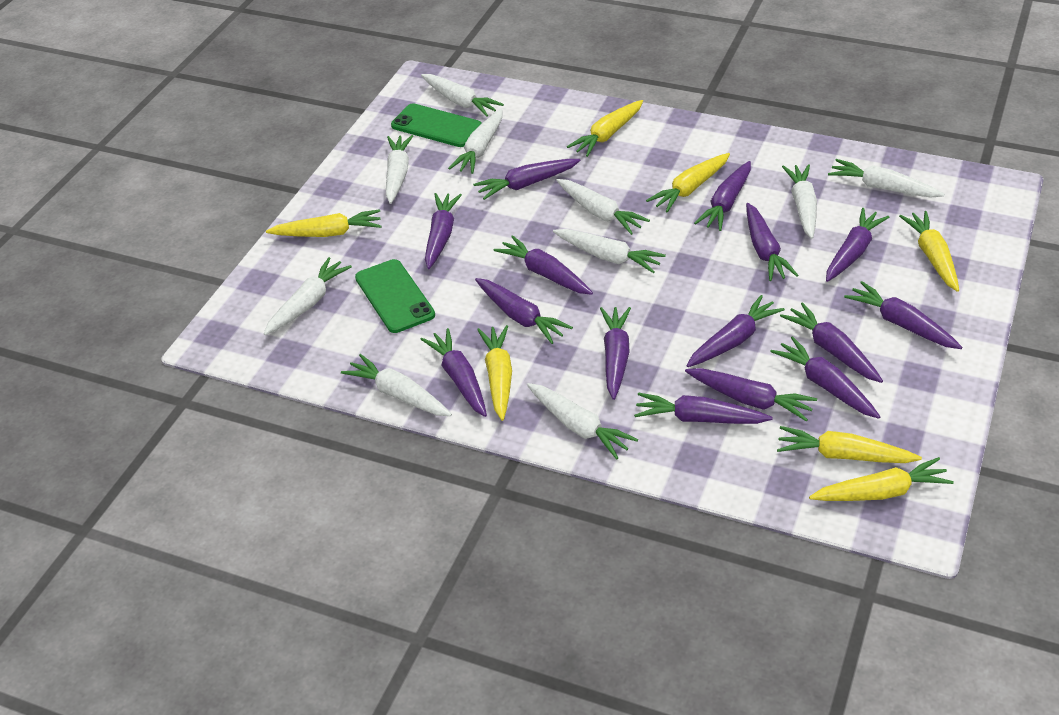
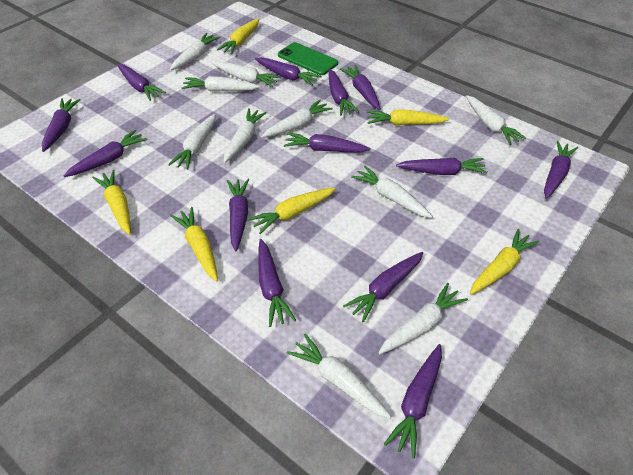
green phone: [355,259,435,333] [391,103,482,147] = 2 -> [278,42,338,75] = 1
purple carrot: [420,328,487,417] [425,193,462,269] [473,159,581,200] [475,278,573,344] [493,235,593,295] [600,307,631,400] [634,393,773,424] [685,368,817,422] [686,295,785,367] [694,161,751,231] [746,203,798,281] [771,336,881,419] [780,302,883,383] [826,208,889,282] [844,281,962,349] = 15 -> [42,98,81,152] [64,130,147,177] [117,64,166,101] [227,179,249,251] [255,57,322,86] [258,239,296,327] [284,133,371,152] [328,69,359,116] [340,65,381,110] [343,252,423,322] [384,344,442,458] [396,158,487,175] [544,141,578,199] = 13
yellow carrot: [266,209,382,237] [477,325,512,421] [567,100,643,157] [646,153,730,212] [777,426,922,463] [809,457,954,501] [899,211,959,292] = 7 -> [92,170,131,235] [170,207,218,281] [217,18,259,54] [248,188,336,234] [367,110,449,125] [470,229,540,295] = 6

